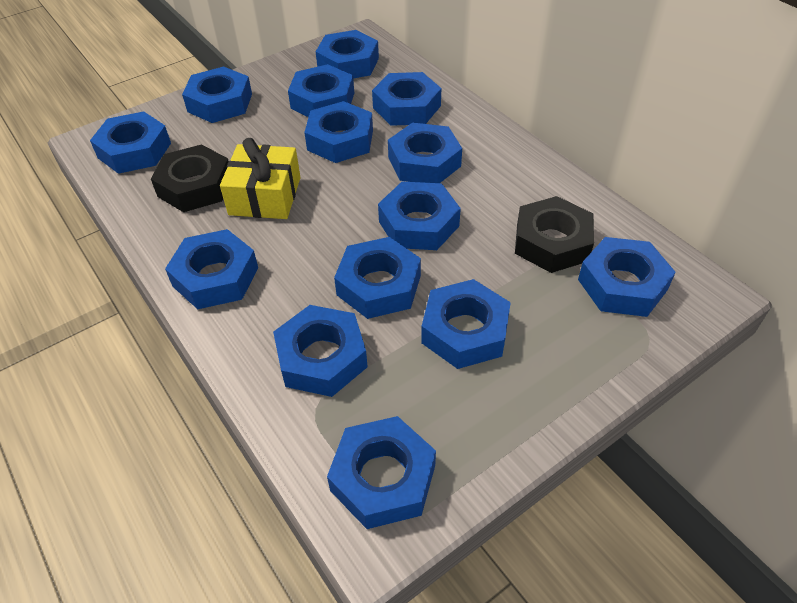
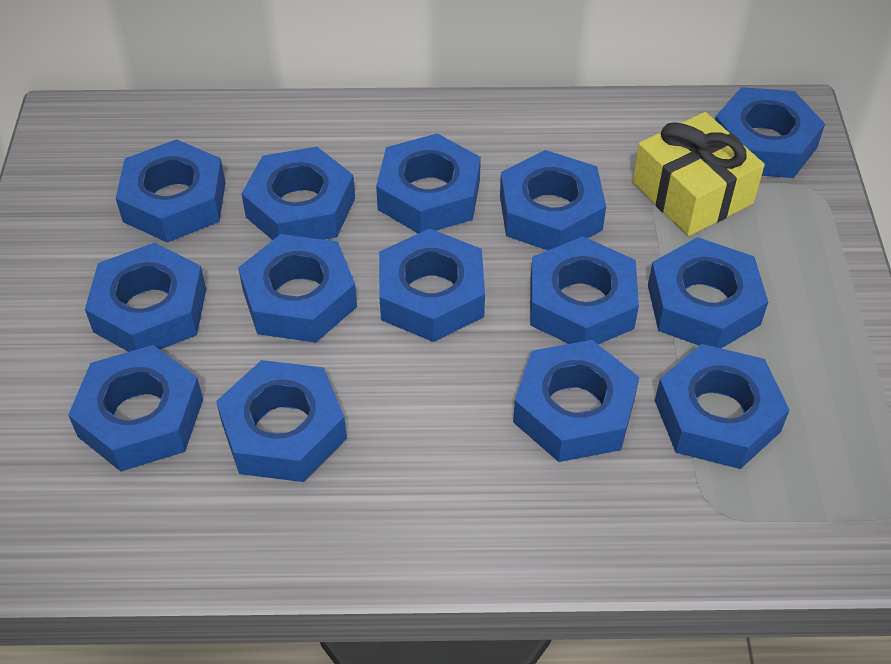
black nut: [151,144,229,212] [515,196,594,273] = 2 -> none = 0

